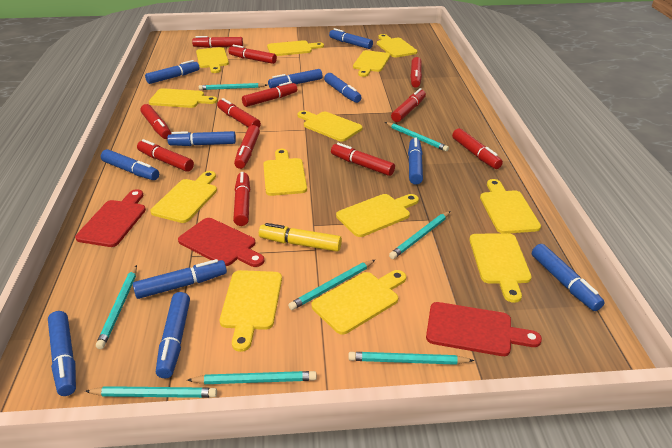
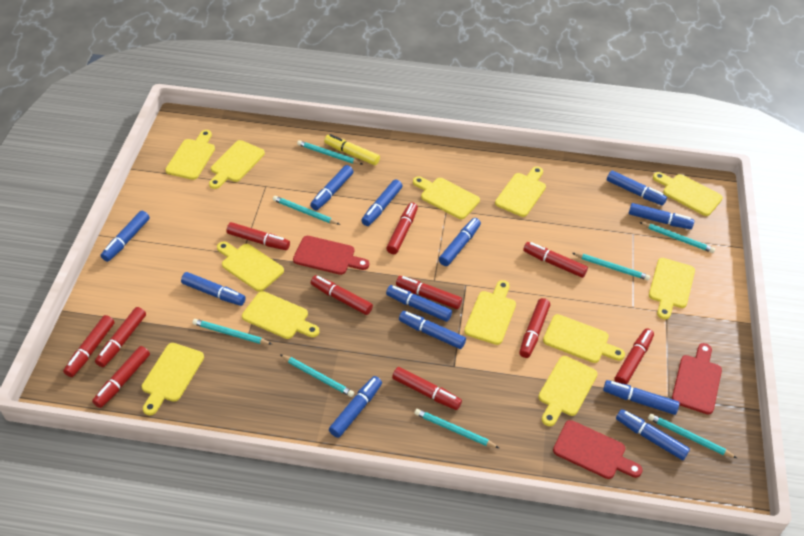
blue marker: [48,311,76,396] [101,149,159,180] [133,259,227,299] [145,60,200,84] [156,292,190,379] [167,131,236,146] [268,69,322,88] [324,73,362,103] [329,28,373,49] [408,137,423,185] [532,244,605,311] = 11 -> [101,211,150,262] [181,272,246,306] [310,165,354,210] [329,376,382,438] [361,179,403,226] [386,285,452,322] [399,311,466,349] [439,218,481,266] [603,380,680,415] [607,170,667,205] [616,409,690,460] [629,203,694,229] = 12
red marker: [137,139,194,172] [140,104,171,139] [192,36,243,48] [217,98,261,128] [228,45,277,64] [233,172,250,226] [234,125,260,169] [242,81,297,107] [331,143,395,176] [391,88,426,122] [410,57,422,88] [452,128,503,169] = 12 -> [63,315,115,377] [92,346,150,408] [95,307,146,367] [227,222,290,250] [311,275,373,315] [386,202,418,254] [392,367,462,410] [396,276,462,309] [519,298,550,358] [523,242,588,278] [615,328,654,384] = 11
yellow cutting board: [149,88,217,108] [150,171,217,223] [196,47,229,73] [220,270,282,352] [263,149,307,196] [267,40,324,56] [297,111,362,141] [311,270,406,335] [336,194,419,237] [353,50,390,77] [377,34,417,57] [470,233,532,303] [480,179,541,233] = 13 -> [142,343,204,415] [165,130,215,180] [209,140,265,189] [217,241,284,292] [242,291,319,339] [413,176,480,219] [464,280,516,345] [495,166,546,217] [538,356,598,426] [543,314,625,363] [649,258,695,319] [653,172,723,216] = 12

